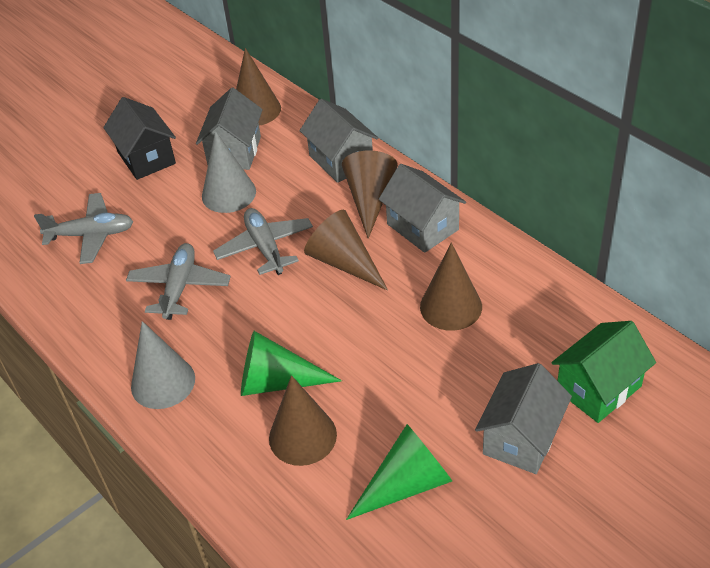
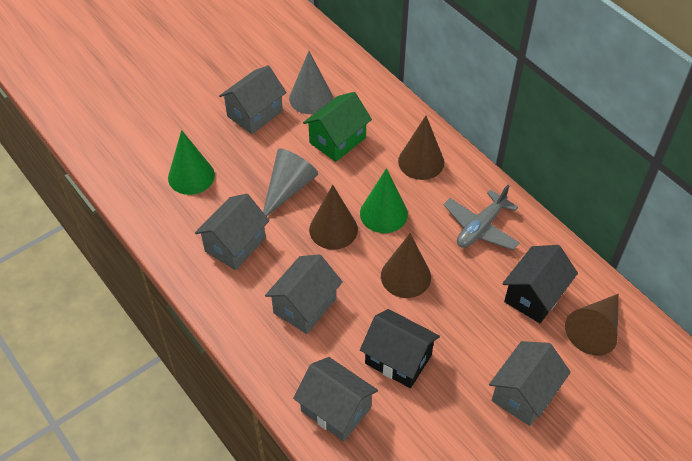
black house: [103,97,176,180] = 1 -> [360,309,440,388] [502,245,578,323] = 2
brown cone: [236,48,281,126] [269,375,337,466] [304,210,388,291] [342,150,398,239] [420,243,482,331] = 5 -> [309,185,358,250] [381,233,431,298] [398,116,444,180] [565,294,619,356] = 4
grey house: [196,88,263,170] [299,99,378,183] [379,164,466,253] [475,363,572,474] = 4 -> [195,194,270,270] [219,65,286,134] [265,254,343,334] [293,357,378,441] [489,341,571,426] = 5
grey plane: [34,193,134,264] [126,243,231,320] [213,208,313,275] = 3 -> [444,185,520,250] = 1

